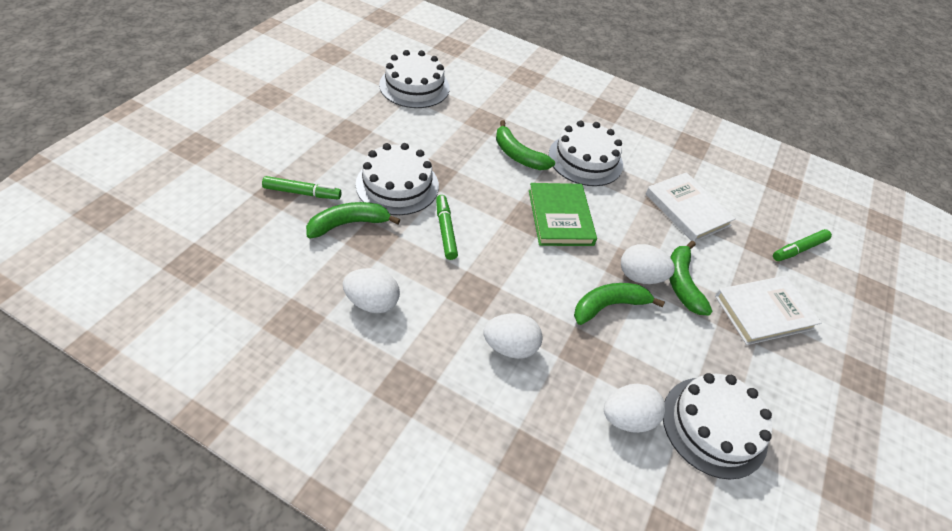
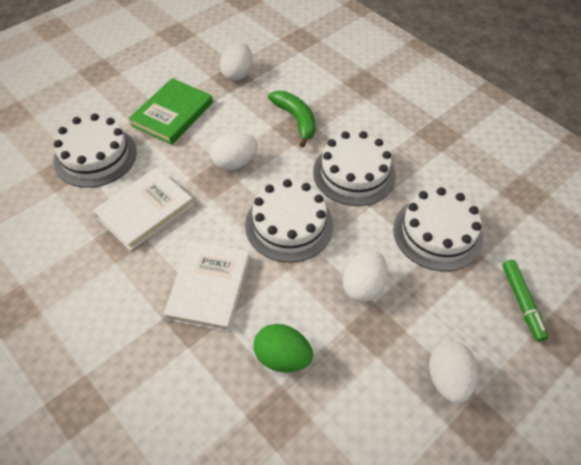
green banana: [306,202,400,239] [496,120,555,170] [574,283,665,325] [669,241,713,316] = 4 -> [268,91,316,148] = 1
green egg: none = 0 -> [254,324,313,372] = 1
green marker: [262,176,341,199] [436,195,458,260] [773,229,832,261] = 3 -> [503,260,548,342] = 1

